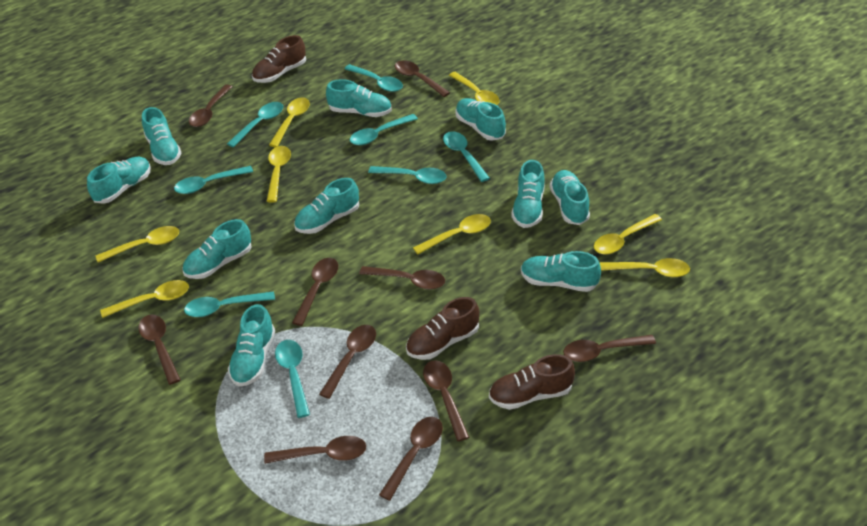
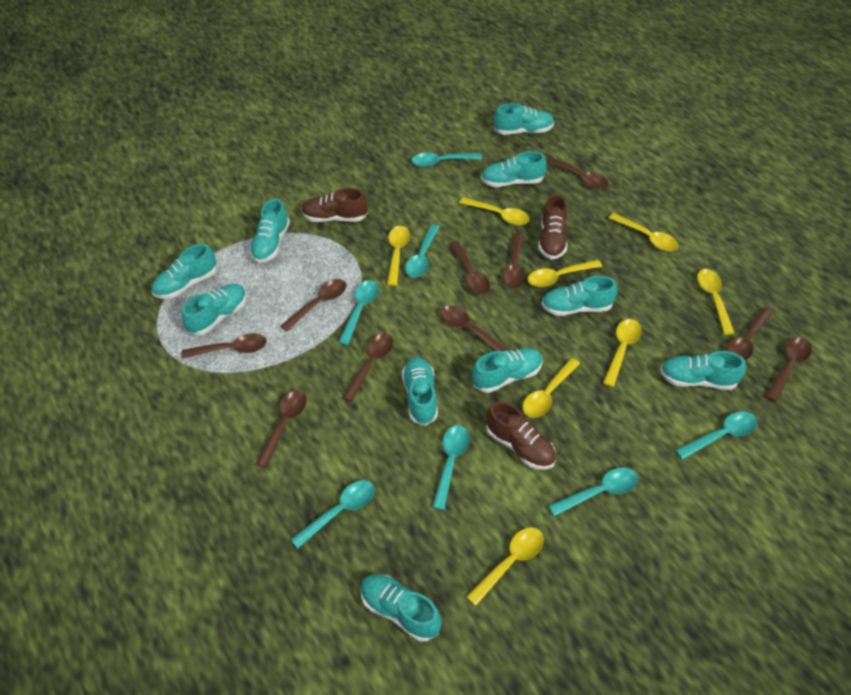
turquoise spoon: [174,166,253,194] [184,291,275,317] [227,102,283,148] [275,340,310,418] [344,64,403,92] [350,114,418,145] [368,166,447,184] [443,131,490,182] = 8 -> [291,480,375,548] [338,280,379,345] [405,224,439,278] [412,153,482,167] [432,425,470,510] [549,468,638,516] [675,411,757,460] = 7

